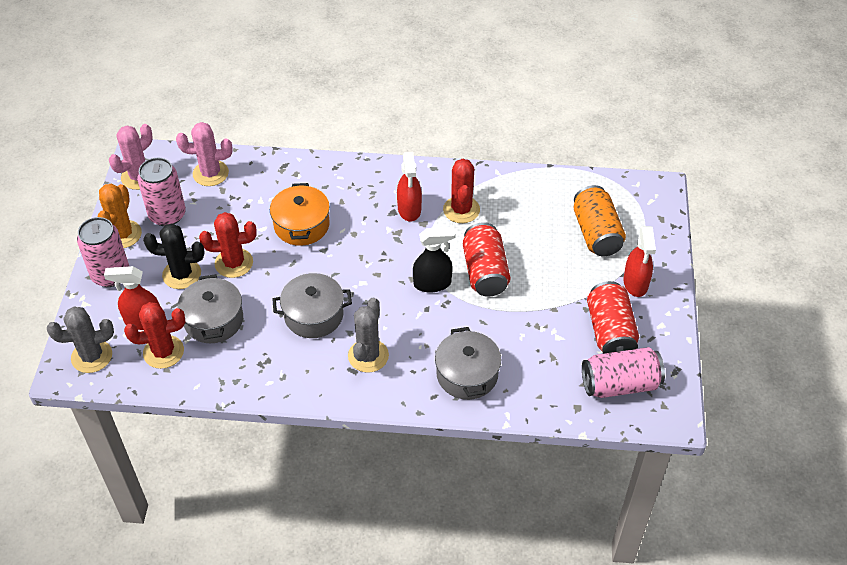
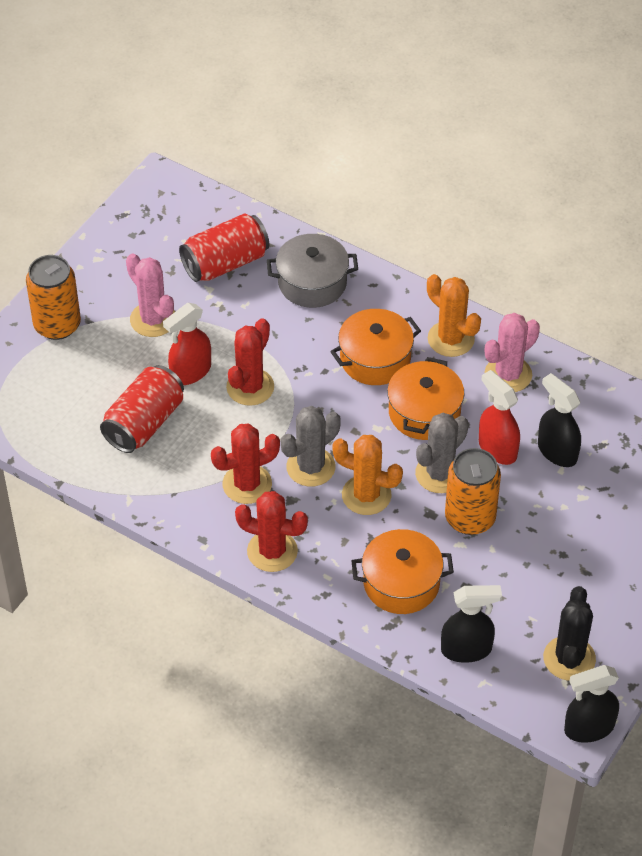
black spray bottle: [413,227,456,293] = 1 -> [441,585,502,663] [538,373,581,467] [564,665,619,743] = 3
grey pot: [178,274,243,343] [272,273,352,338] [435,327,501,400] = 3 -> [267,234,358,308] = 1
orange cactus: [98,183,142,248] = 1 -> [332,435,403,515] [427,274,481,357] = 2
orange can: [573,185,626,256] = 1 -> [26,255,81,340] [445,448,501,535] = 2
orange pot: [270,183,330,246] = 1 -> [330,309,421,385] [352,529,454,614] [387,357,464,440] = 3
pink can: [77,217,129,287] [137,158,186,226] [582,347,665,398] = 3 -> none = 0
red spray bottle: [104,266,160,330] [397,152,422,222] [623,226,656,297] = 3 -> [163,303,211,385] [479,370,520,465] = 2

